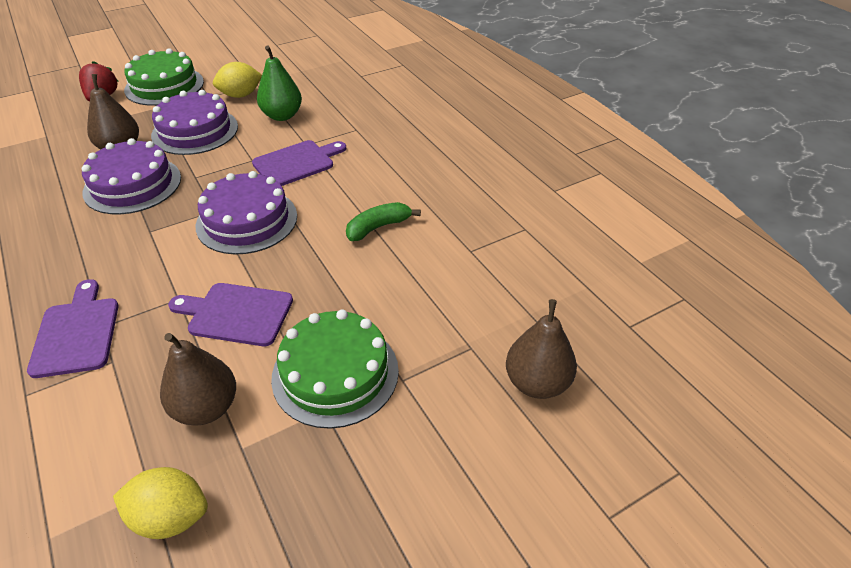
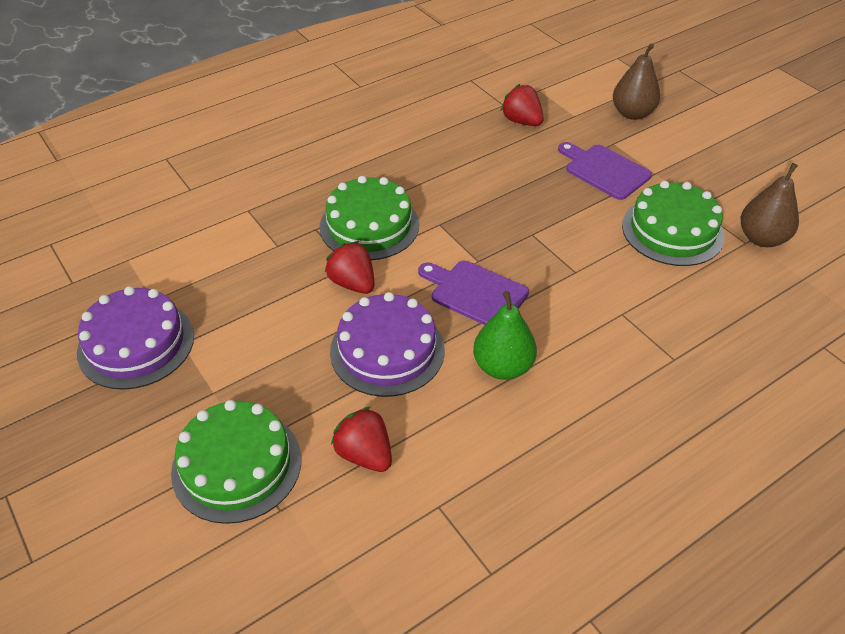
brown pear: [87,74,139,150] [160,333,236,426] [506,299,577,399] = 3 -> [613,43,660,120] [741,163,799,247] = 2
green banana: [346,202,421,241] = 1 -> none = 0
green cake: [124,48,204,106] [271,310,399,429] = 2 -> [171,400,301,524] [320,176,419,260] [622,181,725,266] = 3
purple cake: [82,138,181,214] [151,90,238,155] [196,171,297,255] = 3 -> [77,286,194,390] [330,292,445,397] = 2
purple cutting board: [27,279,119,378] [168,283,293,346] [252,140,346,186] = 3 -> [418,261,529,325] [558,142,652,200] = 2
red strawberry: [79,61,119,102] = 1 -> [325,241,375,294] [331,407,392,472] [501,84,544,126] = 3
yellow lemon: [113,467,208,539] [213,62,262,98] = 2 -> none = 0

